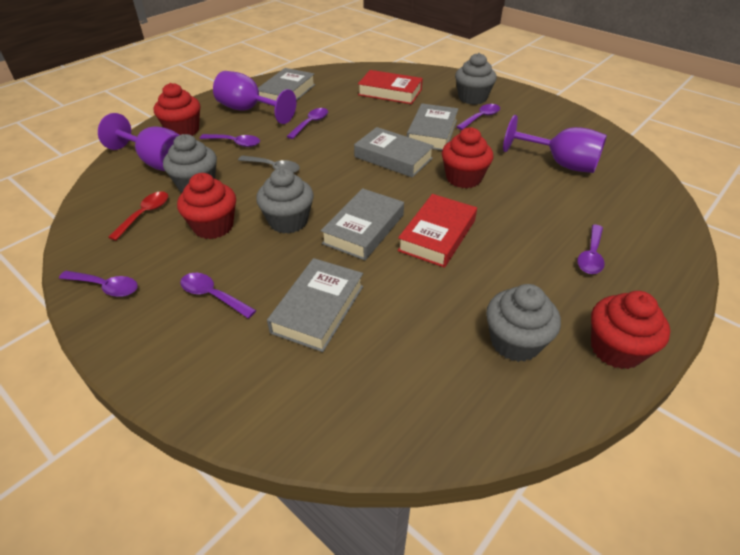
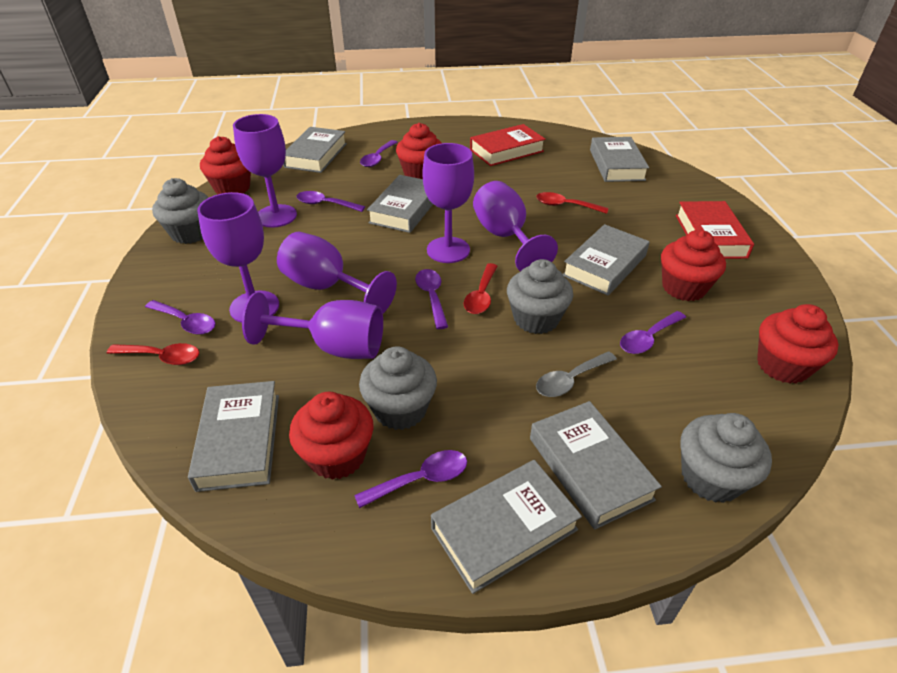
grey book: [257,68,315,104] [267,258,363,352] [321,188,404,260] [354,127,434,178] [407,103,458,151] = 5 -> [188,381,279,492] [283,127,347,173] [367,175,433,233] [431,460,582,594] [530,401,662,530] [563,224,650,295] [590,137,649,182] = 7
purple goblet: [98,113,179,171] [213,71,296,124] [503,115,607,173] = 3 -> [197,192,279,323] [233,114,297,228] [242,292,383,359] [277,232,397,313] [422,143,474,263] [473,181,558,272] = 6
red cupcake: [154,83,200,136] [177,173,236,239] [442,127,493,188] [591,291,670,369] = 4 -> [200,136,251,195] [289,392,373,480] [396,123,442,179] [661,230,726,301] [757,304,839,384] = 5
red spoon: [108,191,168,241] = 1 -> [107,343,199,365] [464,263,498,314] [536,192,608,214] = 3

